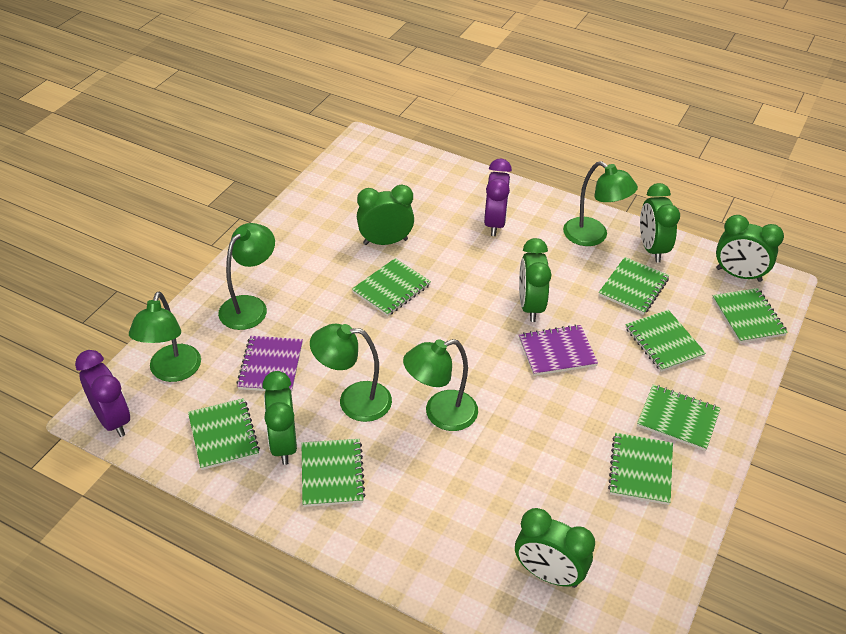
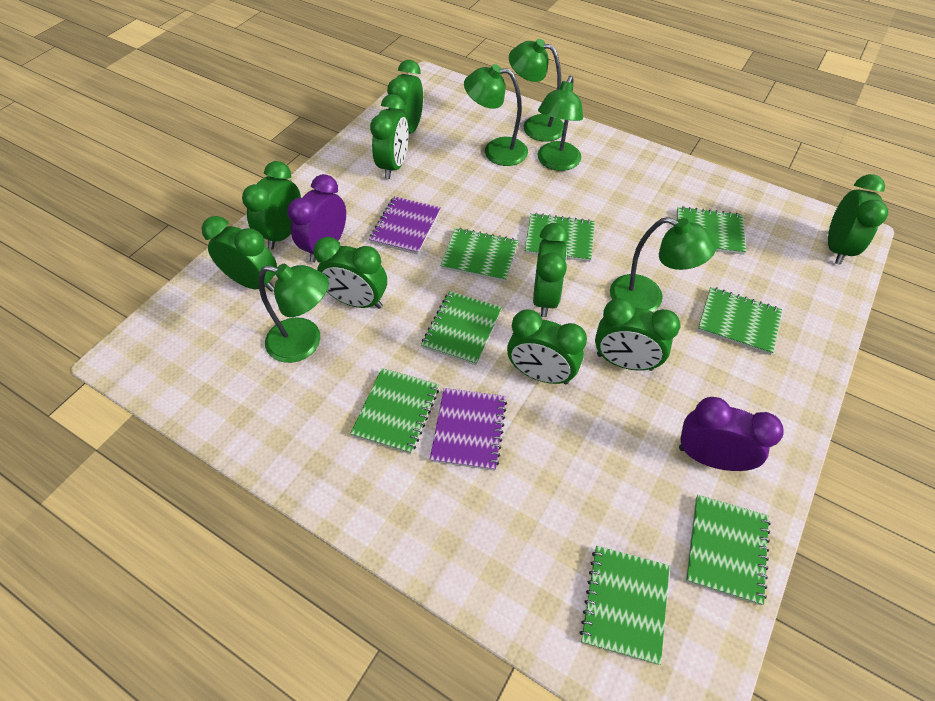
green clock: [262,371,297,465] [357,185,414,245] [515,508,595,588] [519,238,552,322] [640,183,680,262] [716,215,784,282] = 6 -> [201,216,277,292] [242,161,301,249] [313,237,387,309] [370,94,409,179] [387,60,423,134] [507,309,587,384] [533,223,569,317] [595,298,680,371] [828,174,888,265] = 9

